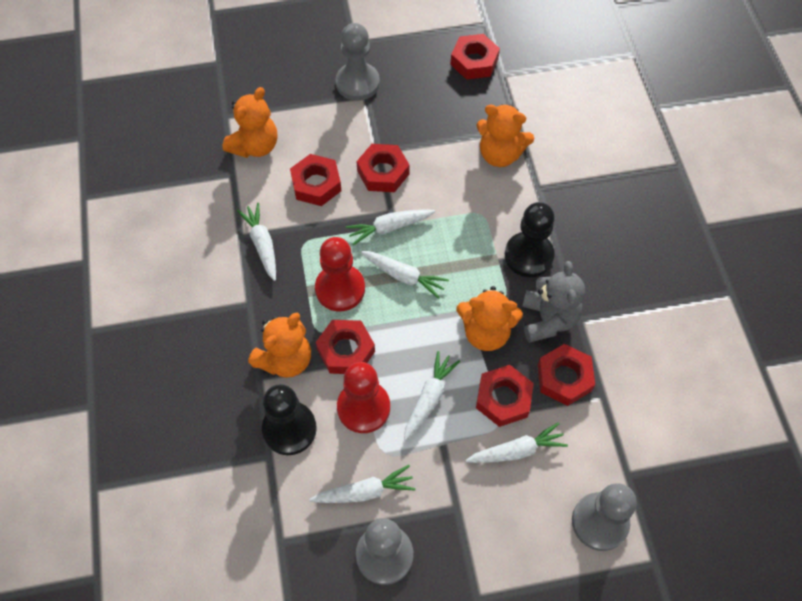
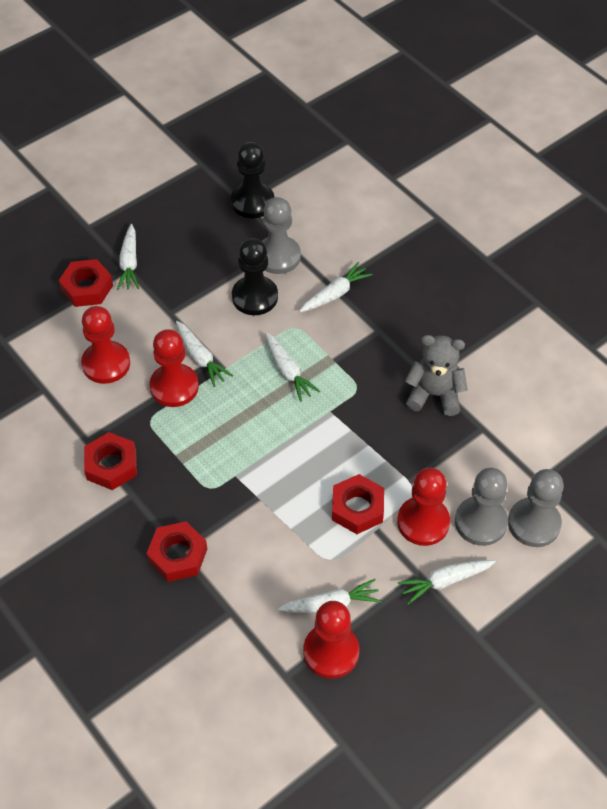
orange teddy bear: [222,87,277,158] [248,312,311,378] [456,286,523,351] [476,104,534,167] = 4 -> none = 0
red nut: [290,154,342,206] [316,320,375,374] [356,144,410,192] [450,34,500,80] [476,365,534,427] [538,344,595,406] = 6 -> [59,259,113,307] [84,432,137,490] [146,521,207,582] [332,474,384,534] = 4
red pawn: [315,237,365,311] [337,362,390,433] = 2 -> [81,306,130,384] [149,329,199,407] [303,601,359,679] [397,468,450,546] = 4

